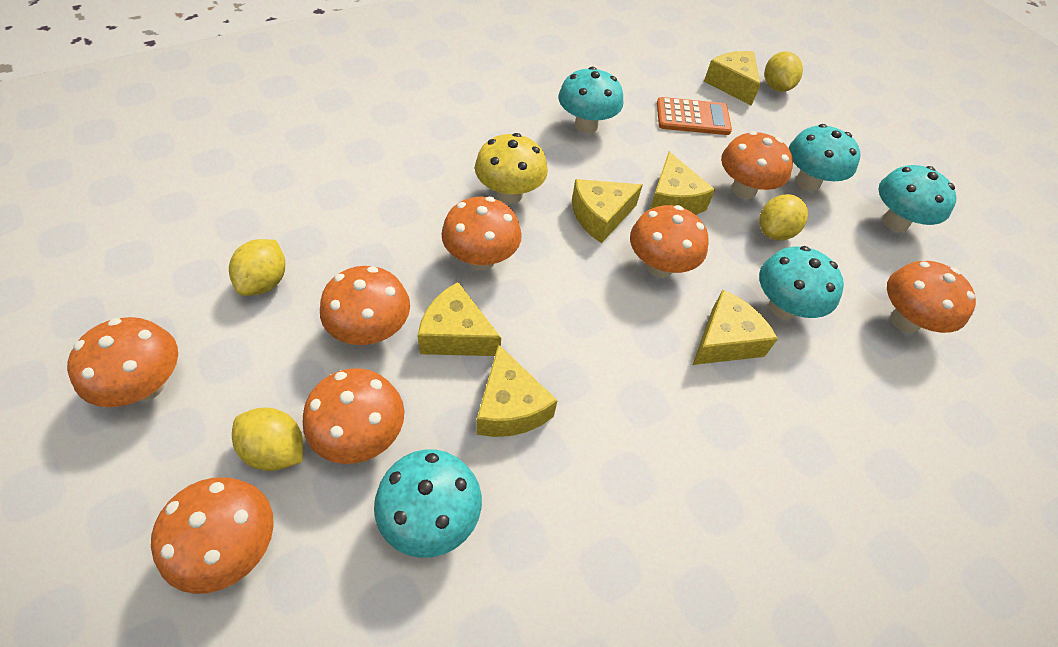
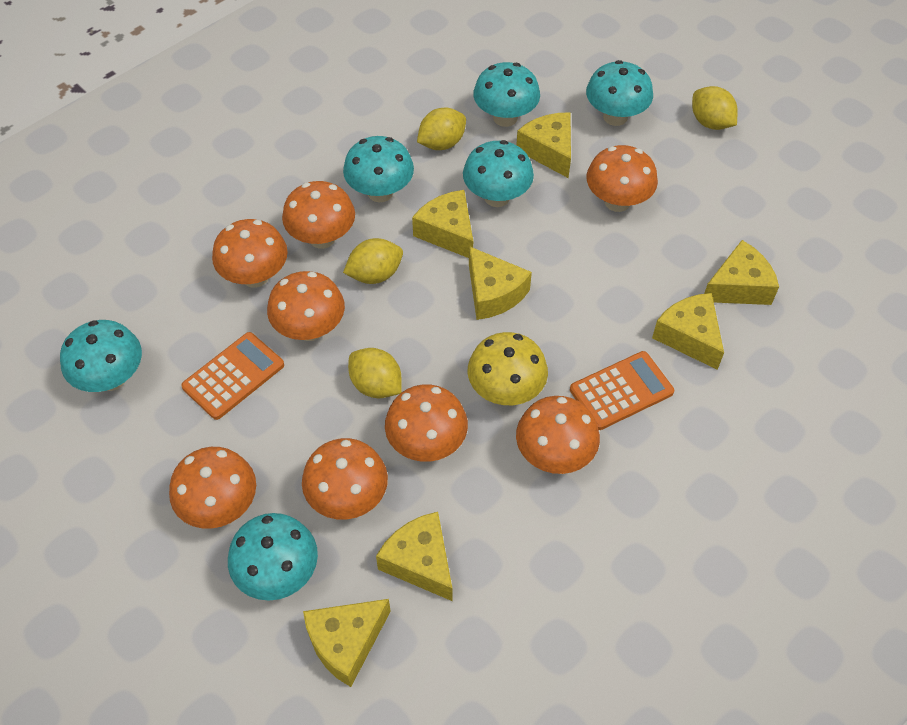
orange calculator: [657,97,732,135] = 1 -> [181,332,284,420] [570,351,674,430] = 2
turquoise mushroom: [374,450,482,558] [558,67,624,133] [759,246,844,319] [789,124,860,191] [879,165,956,232] = 5 -> [60,320,142,392] [228,513,318,601] [343,136,414,202] [463,140,534,207] [473,62,540,127] [586,60,653,126] = 6
yellow cheese: [417,282,501,356] [477,344,558,437] [572,179,643,243] [650,152,715,215] [693,290,778,365] [704,51,761,106] = 6 -> [303,599,391,687] [376,512,452,601] [412,190,473,258] [469,246,532,320] [516,112,571,178] [652,293,724,370] [704,240,779,305] = 7

